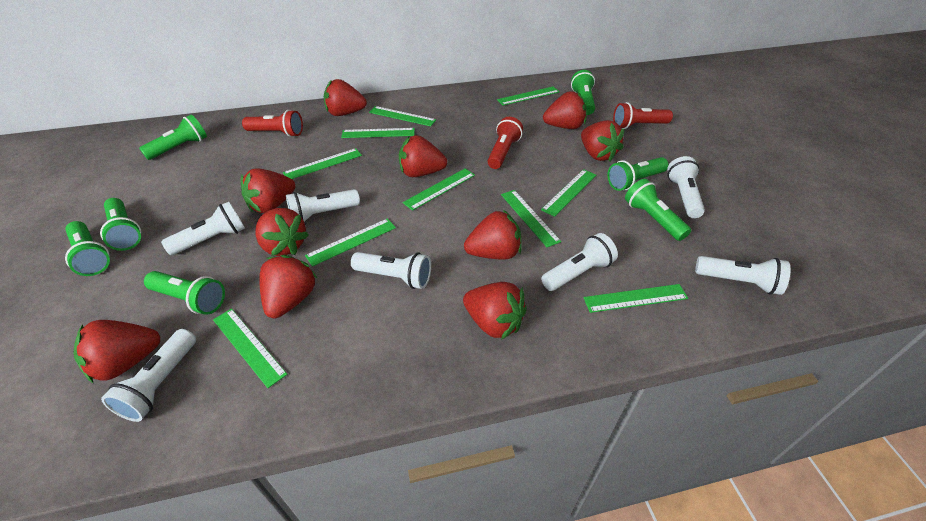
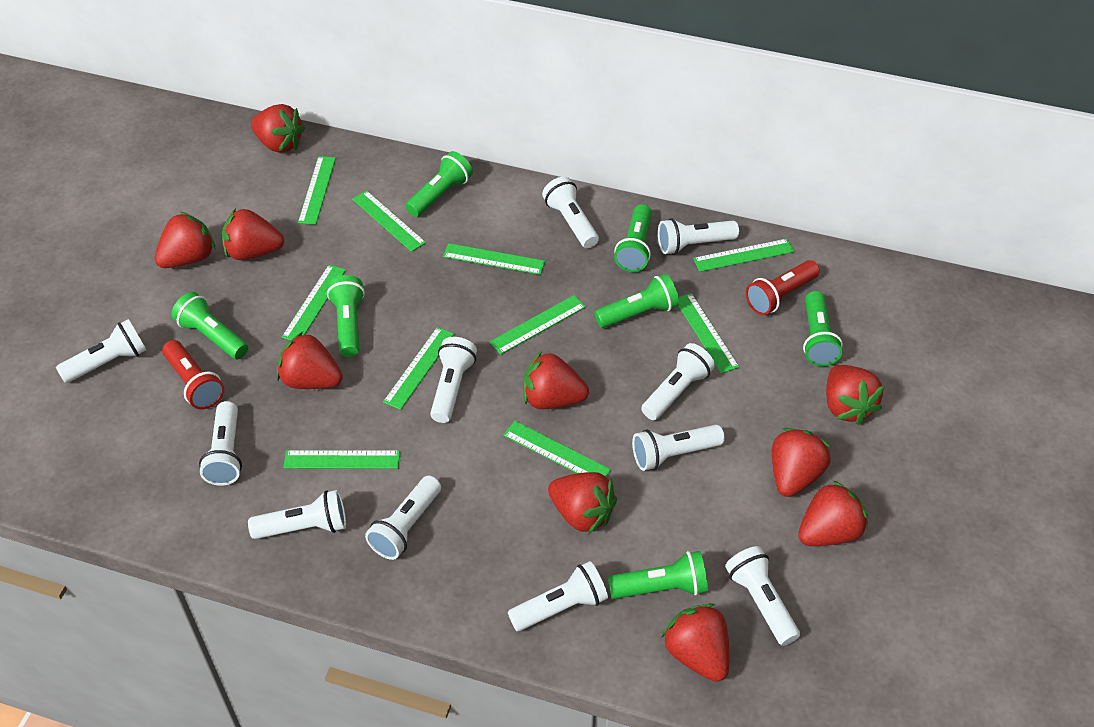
red flashlight: [242,110,303,137] [487,117,523,169] [613,102,673,129] = 3 -> [162,340,224,410] [746,260,820,315] = 2
white flashlight: [101,329,196,422] [161,202,245,255] [286,189,360,222] [351,252,431,289] [541,233,618,291] [667,156,705,218] [695,256,790,295] = 7 -> [56,319,146,383] [199,401,242,486] [248,490,346,539] [365,476,441,560] [430,337,477,423] [508,561,608,631] [542,177,599,248] [632,425,725,471] [641,343,715,420] [658,218,739,255] [725,546,800,646] = 11

